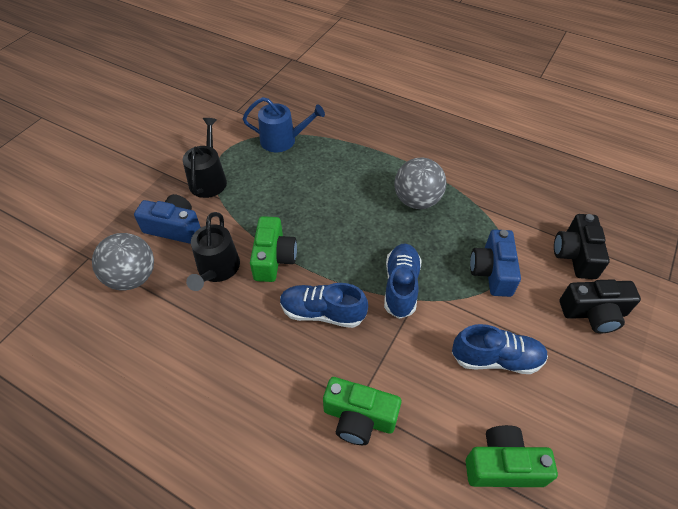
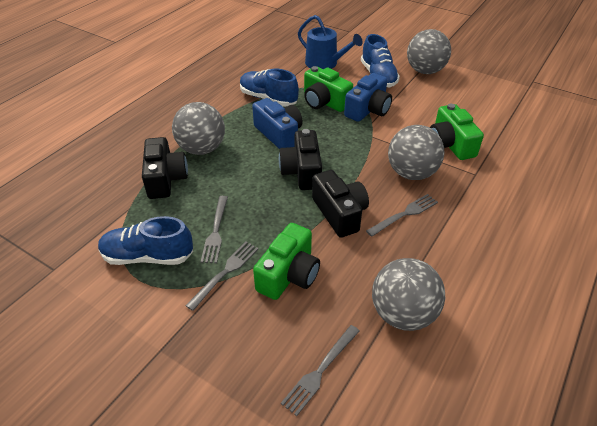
black camera: [554,214,610,279] [560,279,641,333] = 2 -> [142,137,188,199] [279,129,322,190] [312,170,369,238] = 3
black watering can: [183,118,227,198] [186,212,240,291] = 2 -> none = 0
grey ball: [92,233,154,290] [395,157,446,209] = 2 -> [172,102,225,155] [372,258,445,331] [388,125,444,180] [407,29,451,74] = 4
grey fork: none = 0 -> [185,242,259,311] [201,196,228,263] [281,325,360,416] [366,194,438,237] = 4

